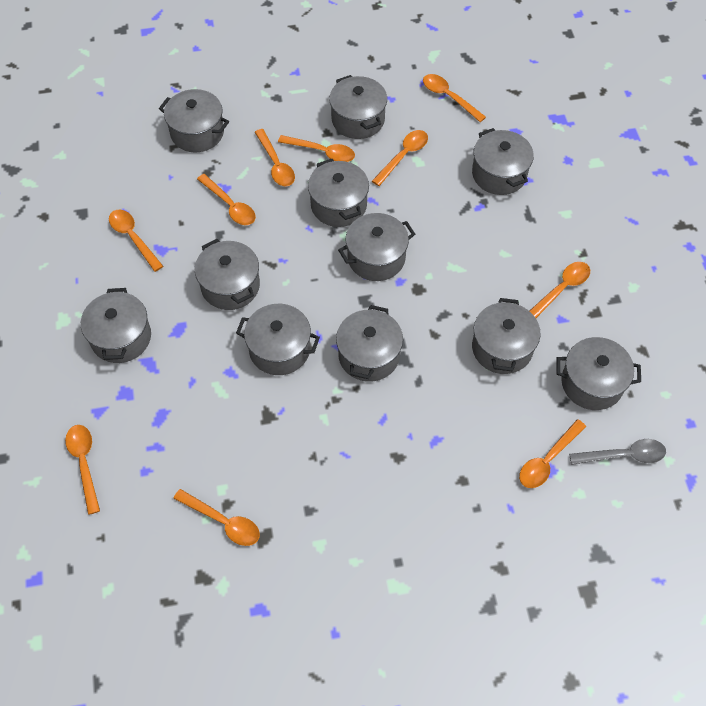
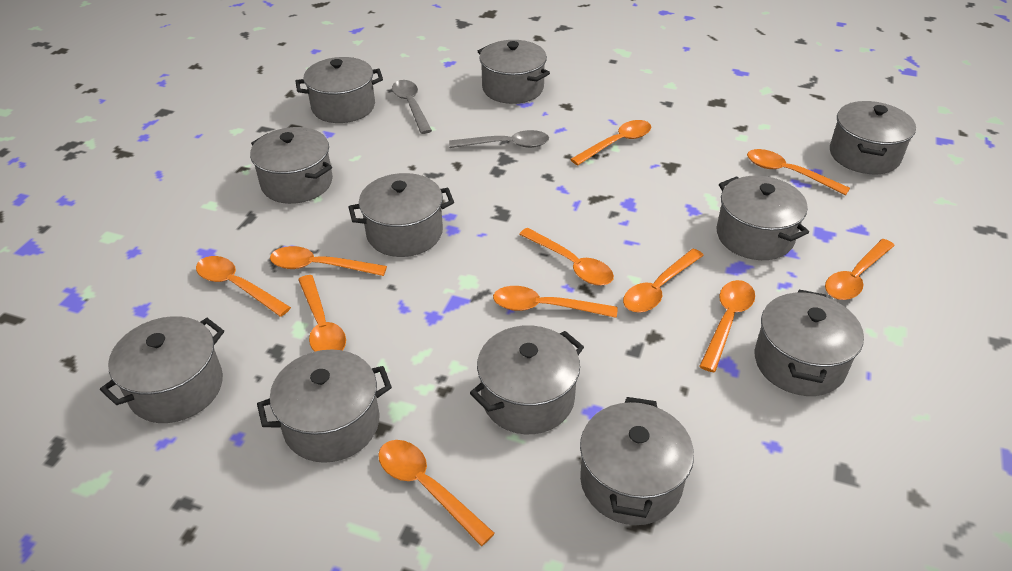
grey spoon: [569,439,666,465] = 1 -> [392,80,432,134] [449,130,549,148] = 2
orange spoon: [65,425,100,515] [109,210,163,272] [173,489,260,546] [197,174,256,225] [255,129,295,186] [278,135,355,162] [372,130,428,186] [423,74,486,122] [519,419,586,488] [530,262,590,318] = 10 -> [196,256,291,317] [270,246,387,276] [298,275,346,352] [378,440,495,546] [493,286,618,318] [519,228,614,286] [570,120,651,165] [623,249,704,313] [699,280,755,372] [747,149,850,195] [825,239,895,300] = 11

